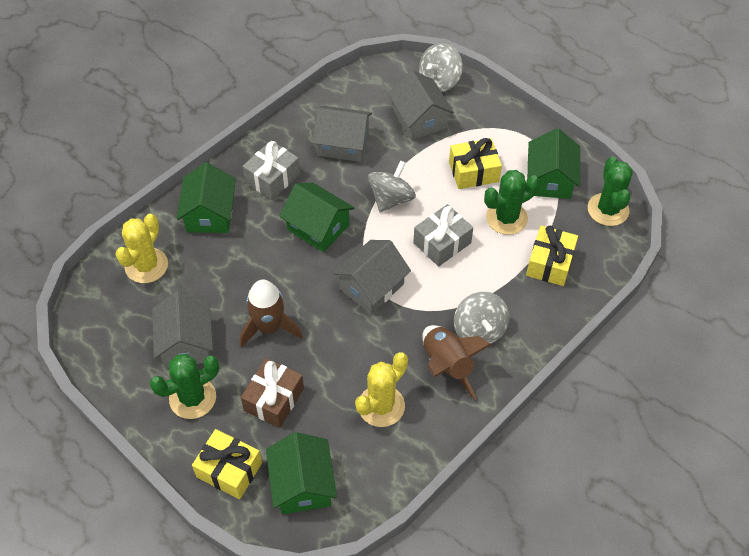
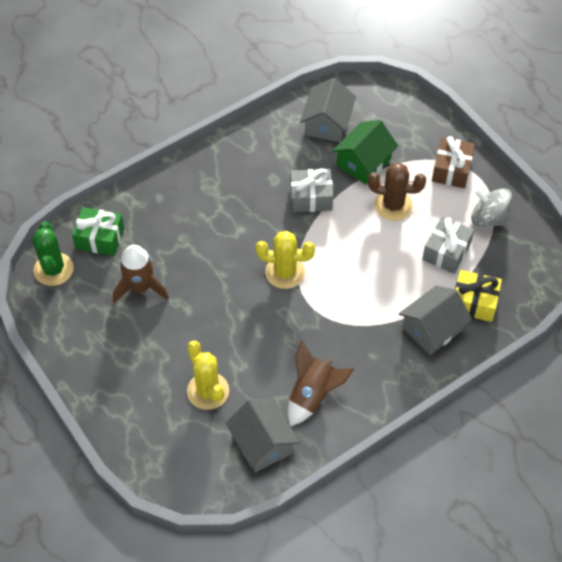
brown cactus: none = 0 -> [368,162,426,221] = 1
green cactus: [150,354,219,419] [484,170,540,235] [588,157,633,226] = 3 -> [32,221,74,286] = 1
green gift: none = 0 -> [72,207,124,256] = 1
green house: [177,162,236,233] [266,432,337,514] [279,183,354,252] [527,128,580,199] = 4 -> [332,120,398,185] = 1
grey house: [152,291,213,368] [313,106,372,162] [333,240,411,314] [388,70,454,140] = 4 -> [226,399,300,472] [300,78,356,142] [399,285,472,355] = 3
grey spinning top: [368,161,416,212] [419,43,463,92] [454,292,510,344] = 3 -> [471,188,513,227] = 1
yellow gift: [192,429,262,499] [449,138,502,189] [526,225,578,286] = 3 -> [455,270,502,322] = 1

